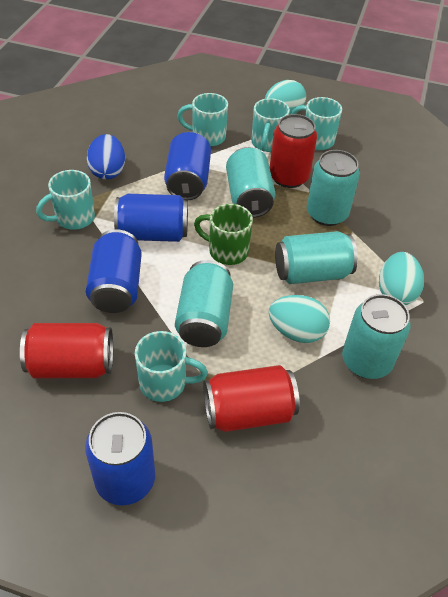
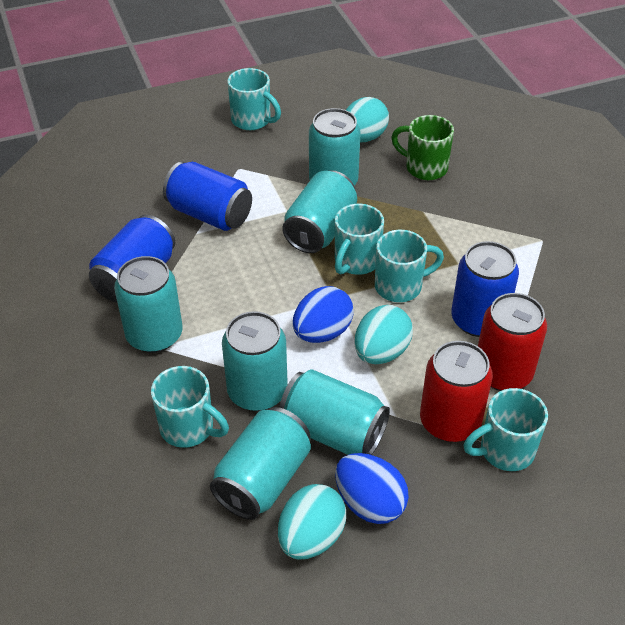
blue can: [85,412,155,505] [86,229,142,313] [114,194,188,242] [164,132,211,201] = 4 -> [89,215,175,302] [163,162,252,231] [451,241,519,337] = 3
blue egg: [87,134,125,179] = 1 -> [293,286,354,343] [335,453,409,524] = 2
red can: [20,323,113,378] [203,365,300,432] [269,114,317,188] = 3 -> [420,341,493,442] [478,293,547,391] = 2
turquoise can: [175,260,233,347] [226,147,276,218] [275,231,358,284] [307,150,360,226] [342,294,410,379] = 5 -> [114,256,183,353] [210,407,311,520] [222,311,288,411] [279,369,390,455] [282,170,357,253] [309,108,361,185] = 6

